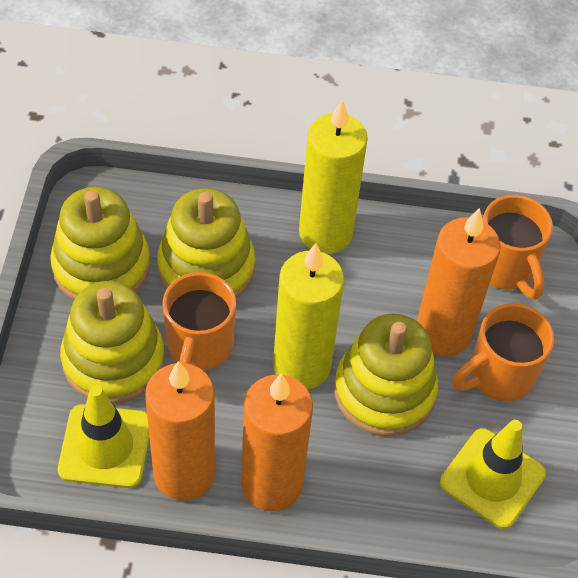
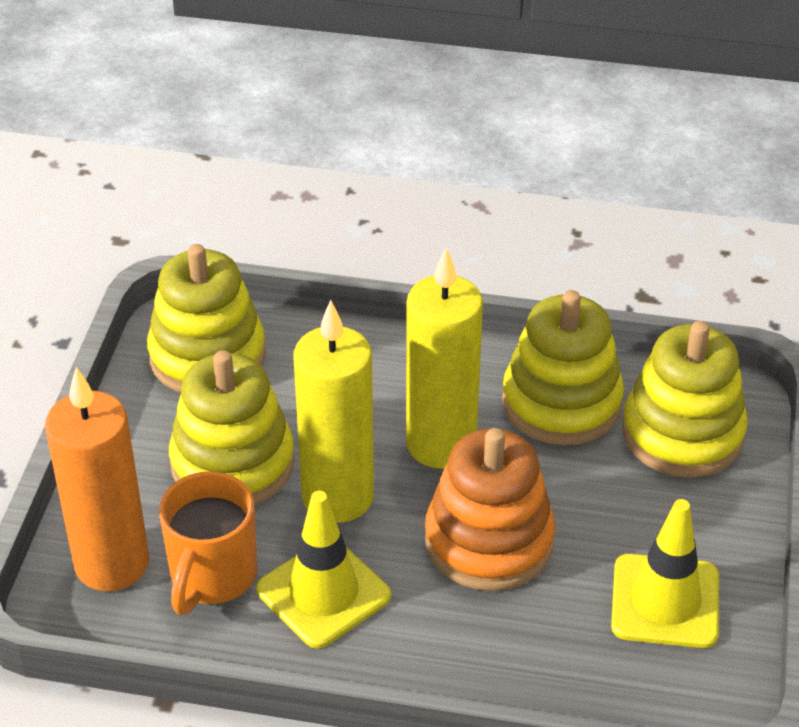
orange candle: [145,361,215,501] [241,373,313,512] [417,208,501,357] = 3 -> [45,367,149,591] = 1
orange mug: [162,272,236,371] [452,303,554,402] [483,195,553,300] = 3 -> [159,471,257,615] = 1
orange stacking toy: none = 0 -> [425,428,555,591] = 1

